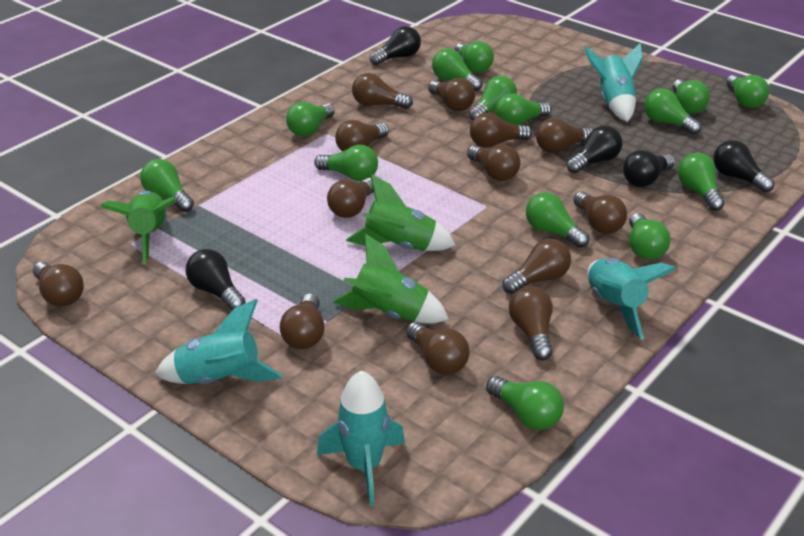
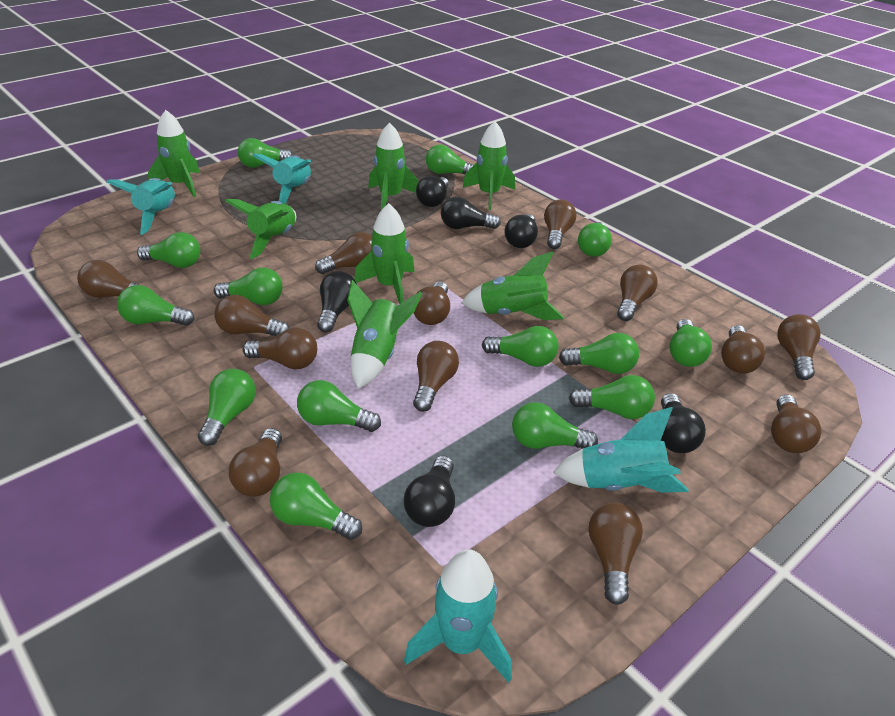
black light bulb: [186,249,246,310] [370,26,421,65] [567,125,623,173] [623,150,675,187] [713,140,774,193] = 5 -> [317,271,357,332] [404,456,455,527] [416,176,448,207] [441,197,501,229] [505,214,538,248] [661,393,706,453] = 6
green rocket: [100,191,176,264] [333,234,449,323] [346,174,456,251] = 3 -> [148,110,200,197] [225,199,296,259] [347,280,422,389] [354,203,414,304] [368,122,419,210] [462,251,564,320] [463,121,515,210] = 7

